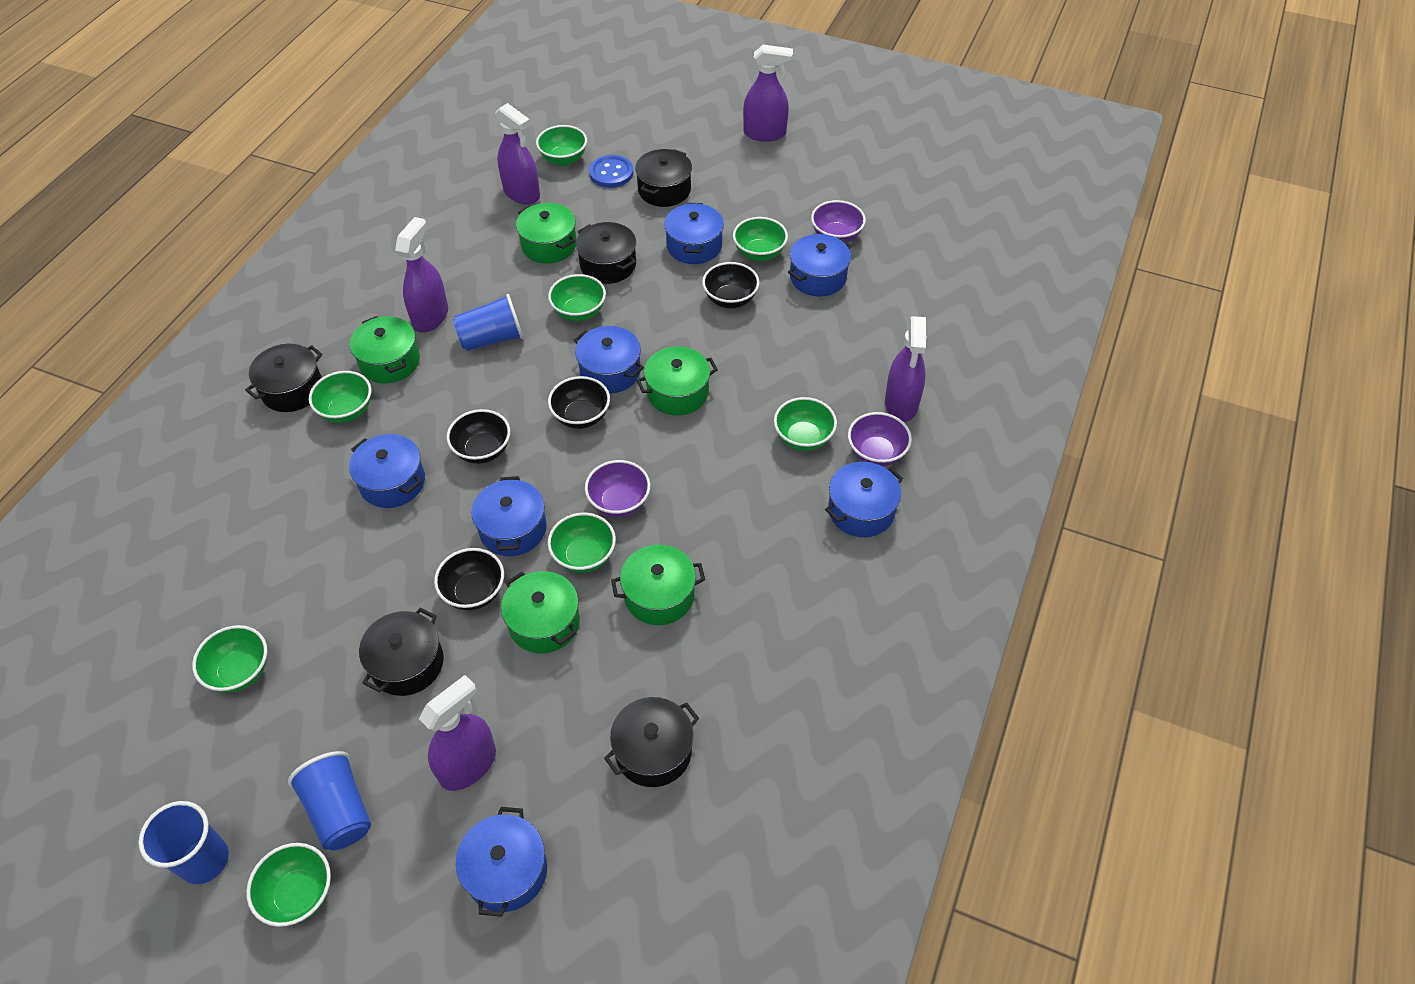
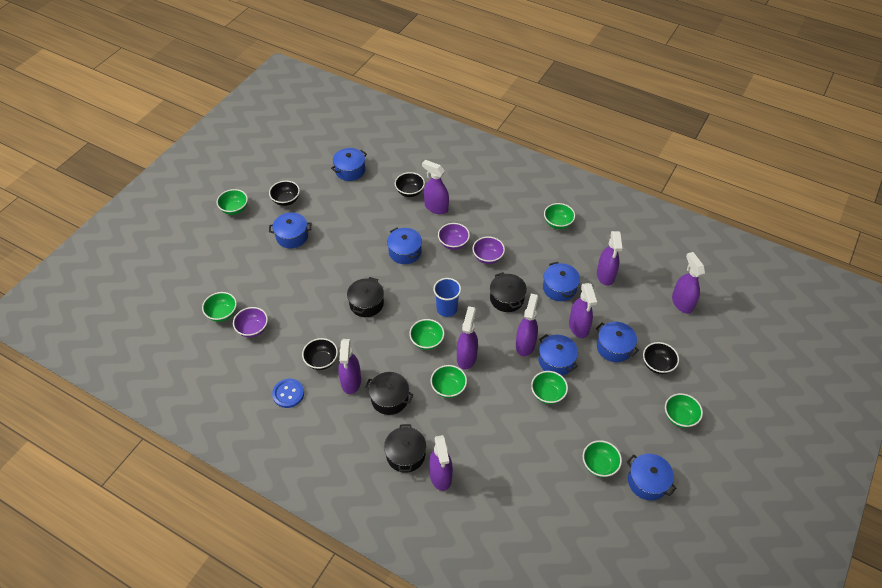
black pot: [245,344,322,412] [359,608,444,696] [576,222,636,284] [604,697,699,787] [635,149,692,207] = 5 -> [347,277,384,317] [365,372,413,415] [384,424,426,473] [490,272,527,312] = 4
blue cup: [139,801,229,884] [288,751,371,850] [453,294,524,351] = 3 -> [433,278,461,317] = 1
green pot: [350,316,420,384] [501,571,580,653] [516,203,577,263] [611,545,705,625] [636,347,718,416] = 5 -> none = 0
purple spray bottle: [395,217,448,333] [419,675,496,791] [495,103,540,205] [743,45,793,141] [885,316,926,422] = 5 -> [338,339,361,394] [422,160,449,214] [429,435,453,491] [457,306,478,370] [516,294,538,356] [569,283,597,338] [597,231,622,286] [672,252,705,314] = 8

